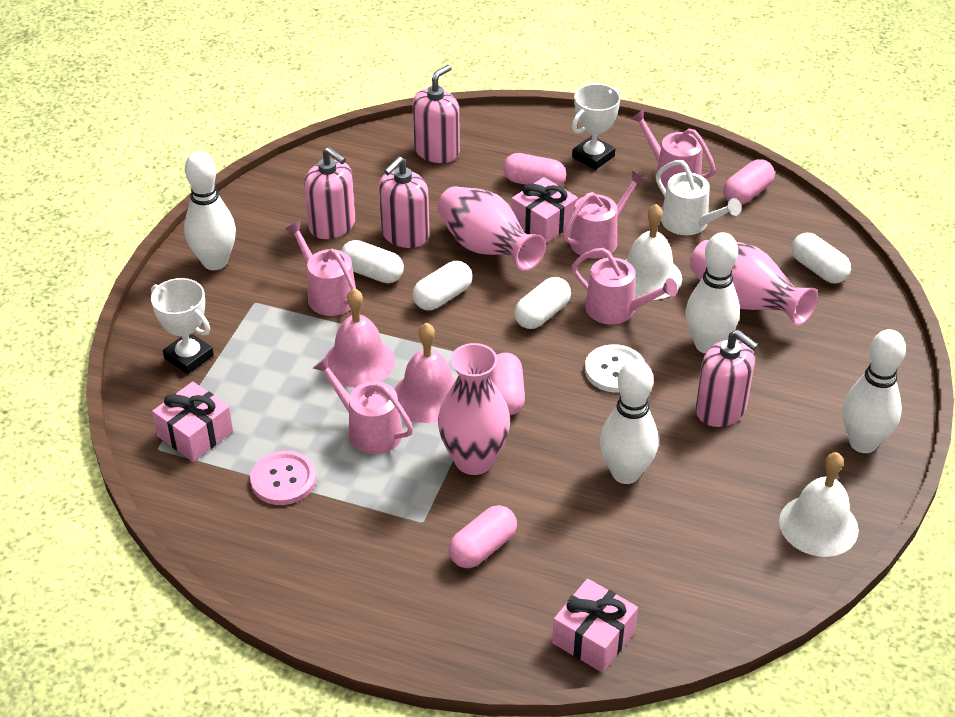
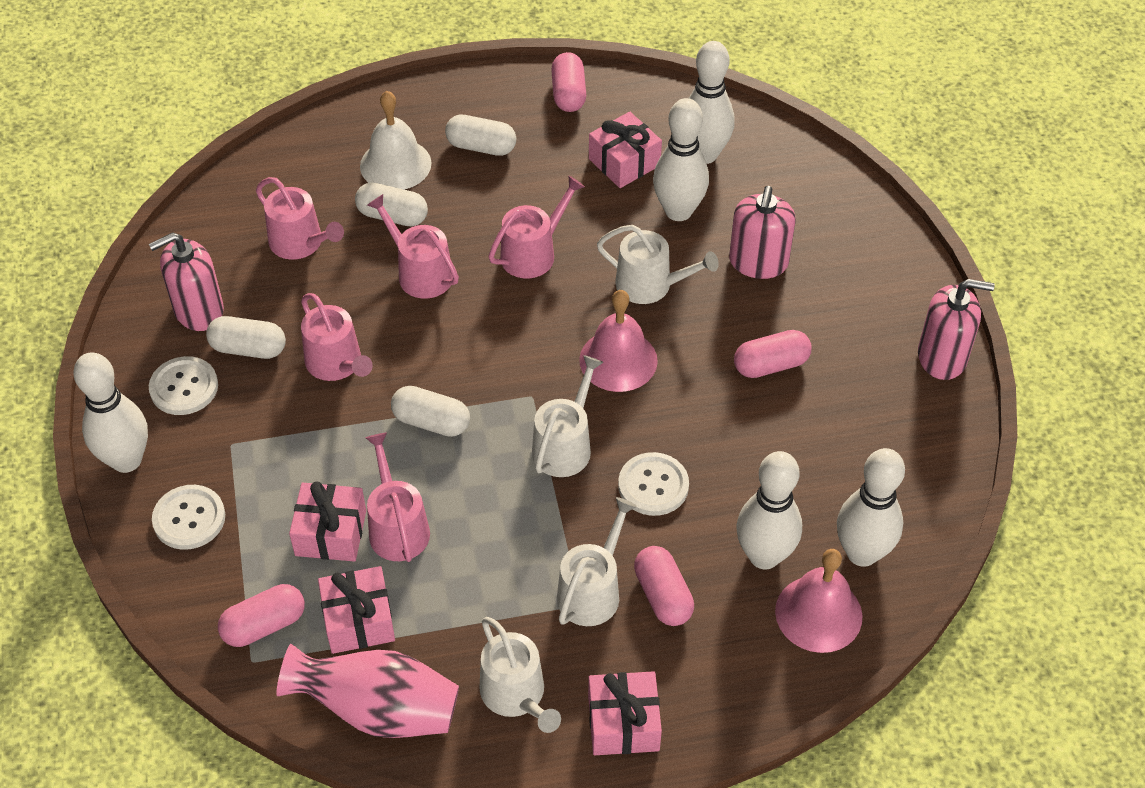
pink button: [250,451,316,505] = 1 -> none = 0
pink gift: [152,382,233,462] [511,177,578,243] [552,579,638,673] = 3 -> [289,481,366,562] [318,566,395,654] [588,671,662,755] [589,112,662,188] = 4
pink soap dispenser: [304,147,356,239] [379,156,429,248] [413,65,460,163] [696,330,758,427] = 4 -> [149,232,224,331] [729,186,795,279] [918,279,995,380] = 3
pink vase: [437,187,546,271] [438,343,510,475] [690,240,818,326] = 3 -> [276,644,459,738] = 1
white bell: [625,204,682,300] [779,452,859,557] = 2 -> [360,91,432,190] = 1
white bowling pin: [184,151,236,270] [600,359,658,484] [686,232,740,354] [842,329,906,453] = 4 -> [73,352,148,473] [653,98,709,221] [689,41,735,164] [736,451,802,569] [837,448,905,567] = 5
white button: [585,344,645,393] = 1 -> [149,356,218,415] [152,485,225,550] [618,452,689,516] = 3
white trophy: [151,278,214,374] [572,84,620,170] = 2 -> none = 0
white watering can: [656,160,741,235] = 1 -> [479,617,561,733] [532,355,604,477] [557,497,637,626] [597,225,719,304] = 4

